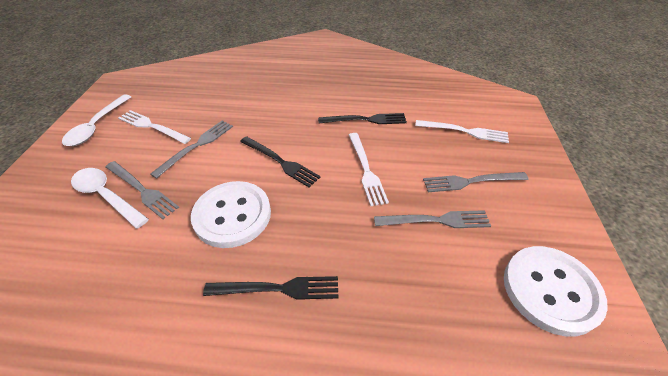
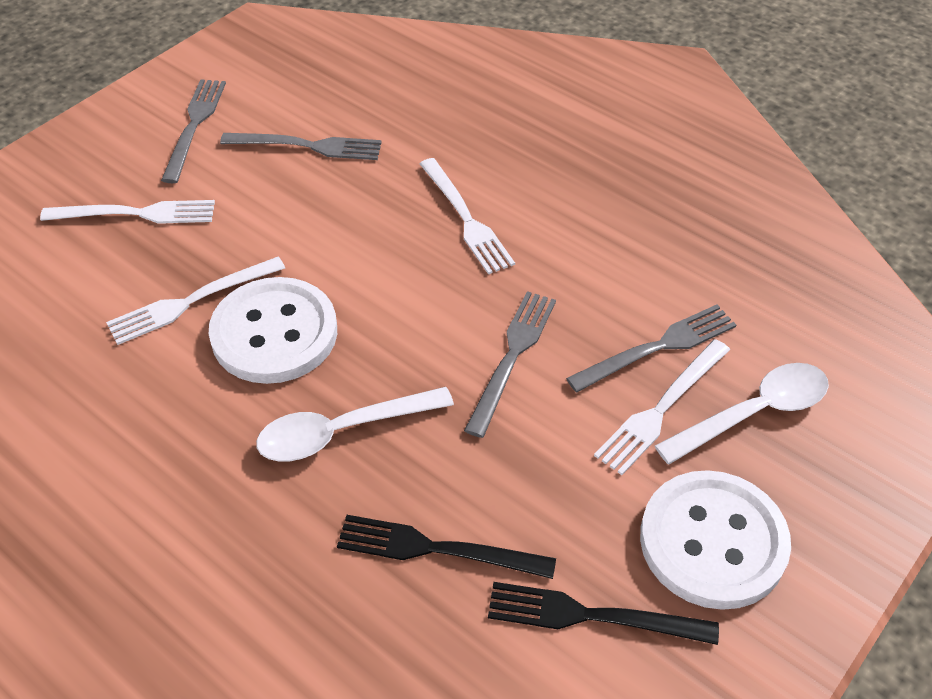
black fork: [203,276,338,300] [240,136,320,187] [318,113,407,124] = 3 -> [337,515,556,579] [488,582,719,645] = 2
white fork: [118,110,191,144] [349,133,389,206] [415,120,509,143] = 3 -> [40,200,215,224] [106,257,285,345] [420,158,515,274] [594,339,730,475] = 4

